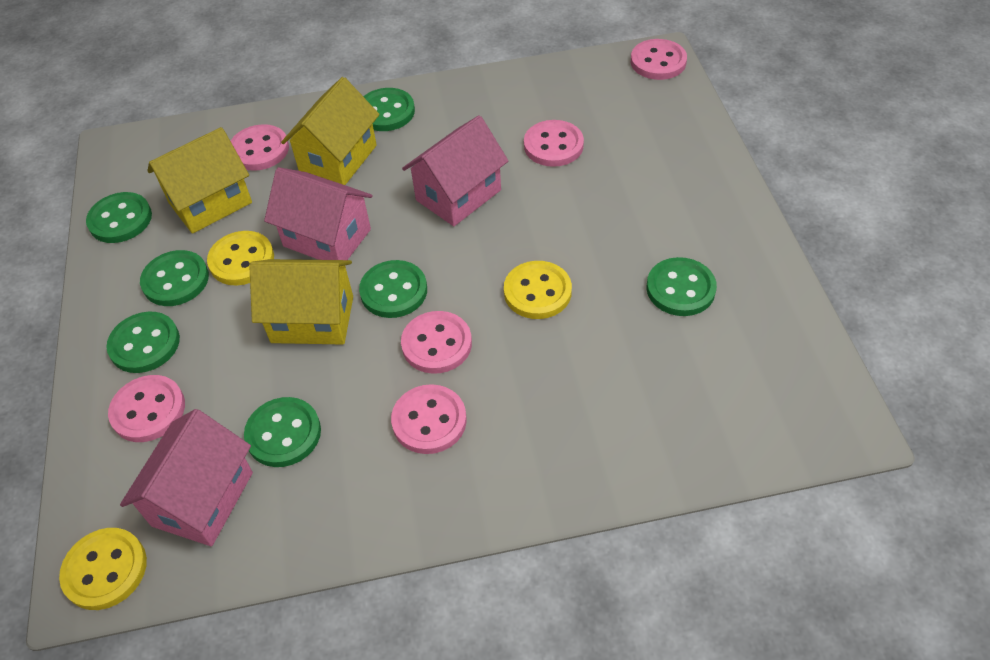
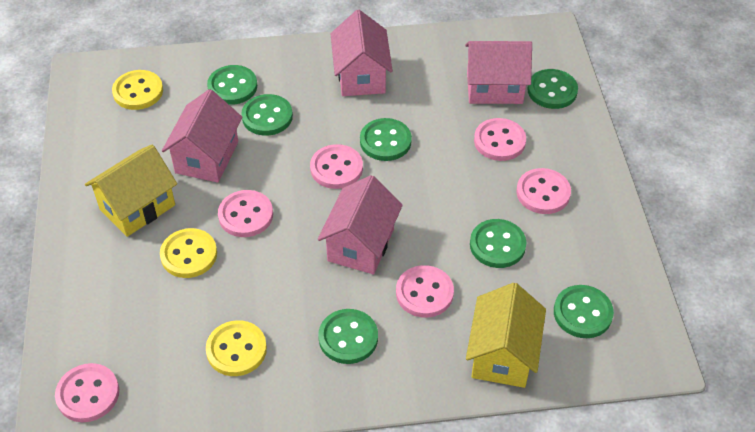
pink house: [120,409,253,546] [264,167,373,260] [402,115,508,226] = 3 -> [162,89,242,183] [318,175,403,274] [331,10,393,96] [465,41,532,104] = 4
yellow house: [148,127,252,234] [249,259,353,345] [281,77,380,185] = 3 -> [85,144,177,237] [466,283,546,388] = 2

